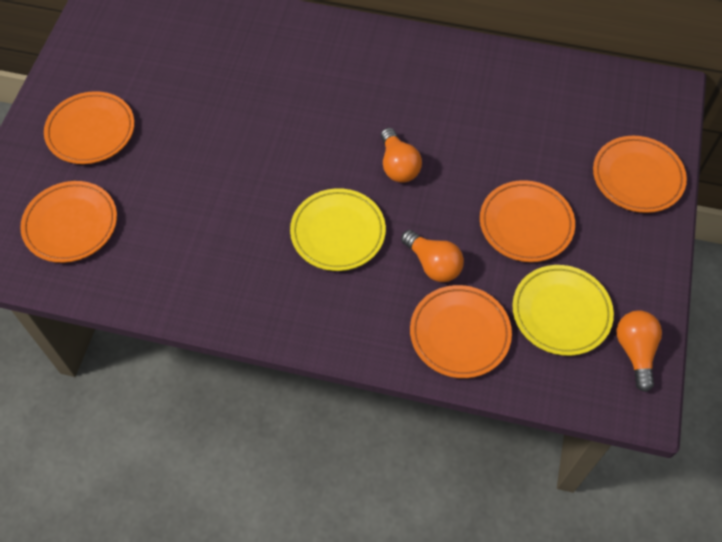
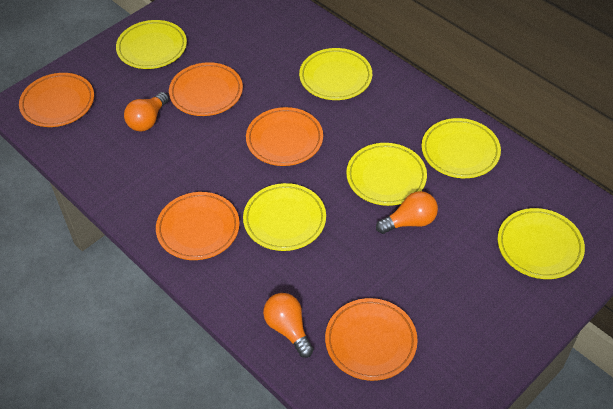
yellow plate: [290,188,386,271] [512,265,614,356] = 2 -> [116,20,187,69] [243,183,326,251] [299,48,372,100] [346,143,427,206] [422,118,501,178] [498,208,585,279] = 6

